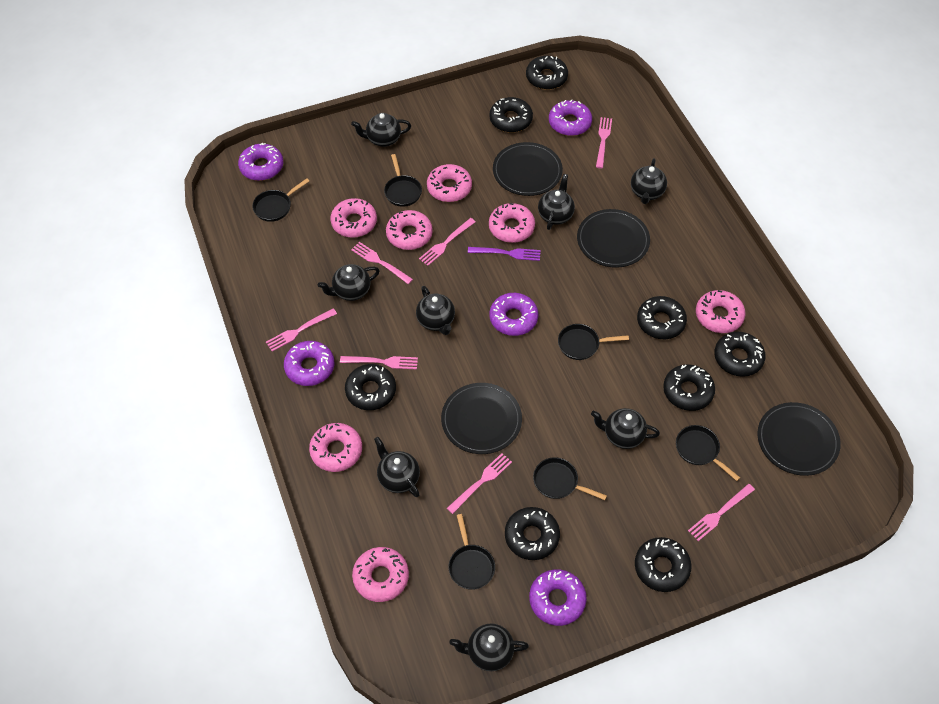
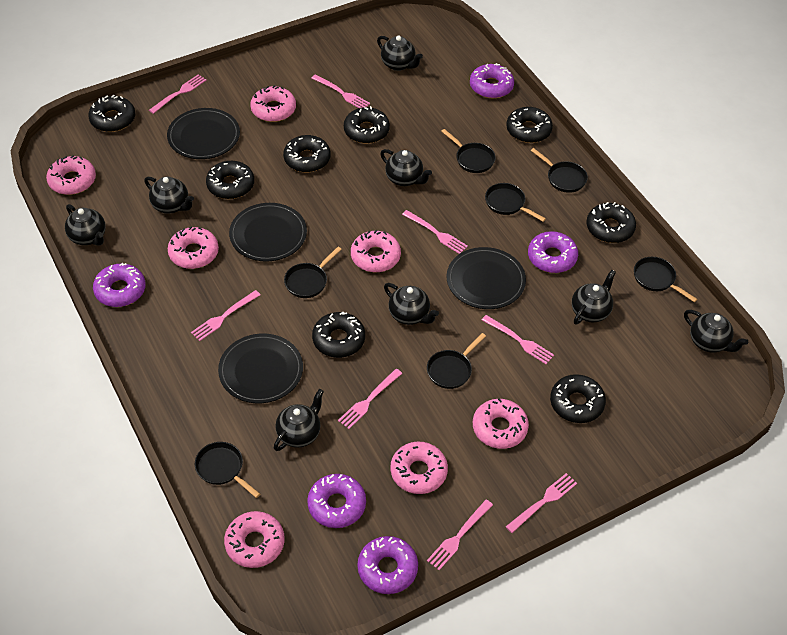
black pan: [252,178,309,222] [384,154,422,207] [448,514,495,590] [533,457,607,500] [558,324,629,360] [676,425,740,481] = 6 -> [195,442,260,498] [284,247,342,298] [427,333,486,389] [441,129,496,173] [485,183,546,222] [531,148,588,193] [634,257,698,302] = 7
pink fork: [266,308,337,352] [340,356,418,369] [351,242,413,284] [419,218,475,266] [447,453,512,514] [596,117,612,168] [688,484,755,541] = 7 -> [149,74,206,114] [191,290,260,341] [312,74,370,108] [338,369,402,429] [402,210,468,254] [427,500,493,570] [482,315,554,364] [506,473,577,533] = 8
purple fork: [468,247,541,261] = 1 -> none = 0

